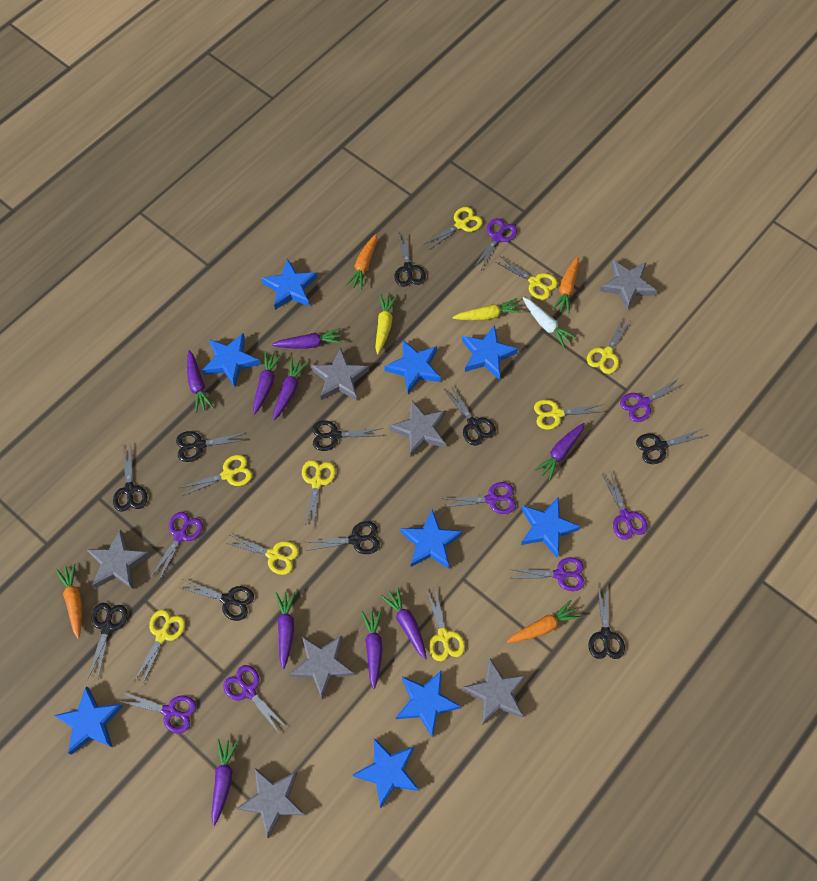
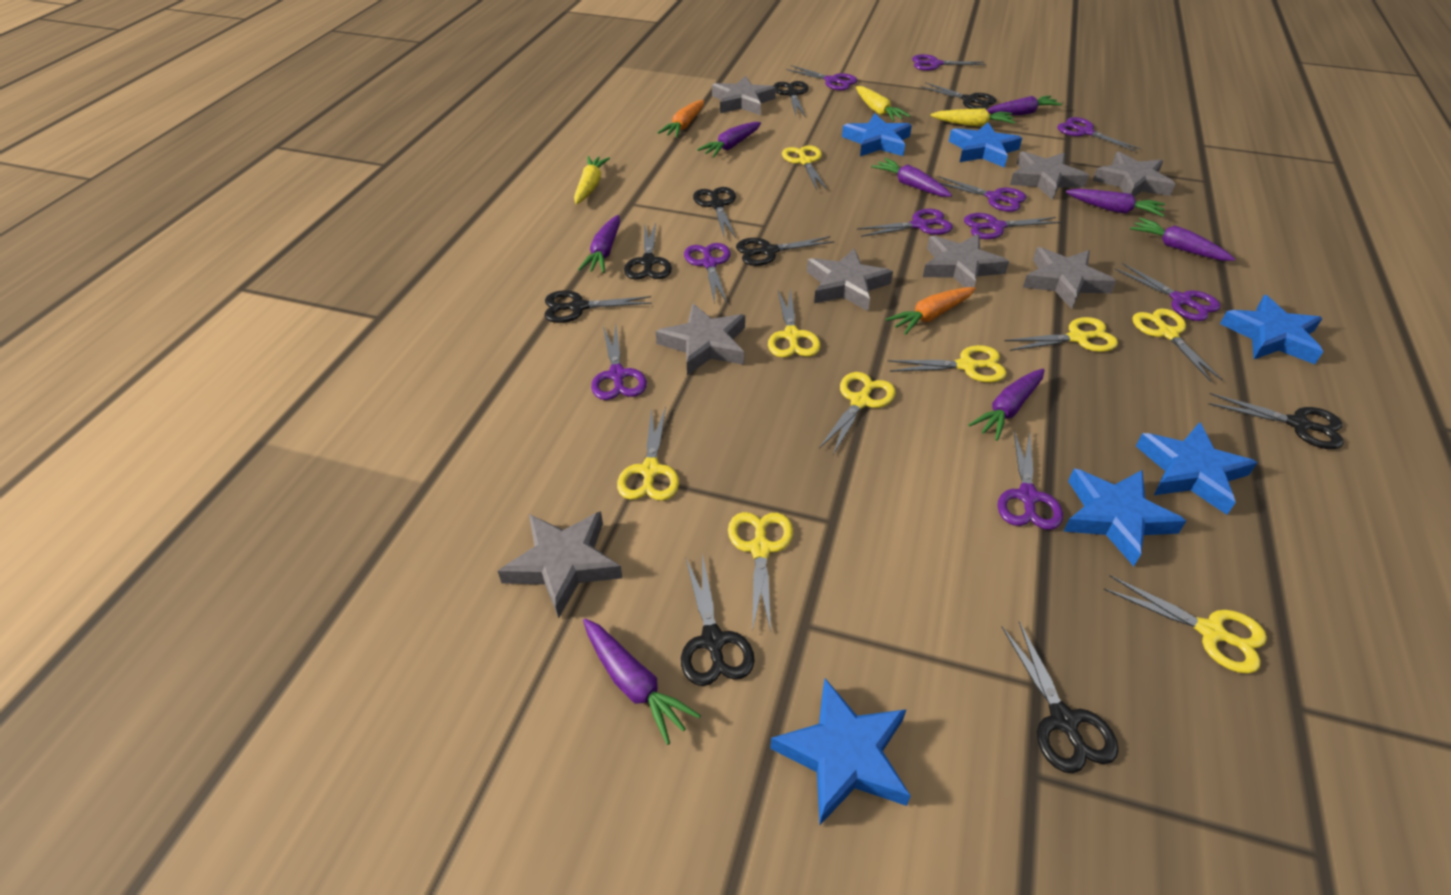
black scissors: [88,602,128,679] [113,445,147,512] [176,431,247,462] [181,579,254,621] [306,521,380,554] [312,420,383,451] [395,231,426,287] [445,385,496,446] [588,586,625,659] [636,428,705,464] = 10 -> [544,290,652,323] [624,223,672,280] [681,553,755,686] [693,187,736,238] [736,236,835,266] [773,81,809,116] [920,82,996,110] [1002,621,1119,773] [1208,393,1344,449] = 9
blue star: [54,686,123,755] [202,333,260,387] [261,259,317,310] [353,738,419,809] [384,340,441,394] [396,670,461,738] [401,509,462,569] [462,325,518,379] [521,497,581,558] = 9 -> [770,678,911,825] [842,113,912,156] [949,122,1022,168] [1063,469,1186,566] [1136,422,1258,515] [1220,295,1323,364] = 6
grey star: [86,529,150,590] [236,768,305,839] [289,635,355,699] [311,348,369,401] [389,400,446,458] [462,658,527,725] [600,260,657,310] = 7 -> [498,511,623,618] [656,303,745,375] [712,76,776,115] [807,249,893,311] [923,234,1009,294] [1010,151,1089,200] [1023,247,1116,309] [1093,152,1175,197] = 8
orange carrot: [56,563,82,639] [346,234,377,290] [507,600,581,643] [552,256,579,314] = 4 -> [658,100,704,138] [886,287,976,335] = 2
purple carrot: [187,350,214,413] [211,739,238,826] [253,351,282,415] [272,328,343,349] [273,357,308,420] [275,591,295,669] [361,610,383,689] [381,587,427,659] [535,423,585,480] = 9 -> [578,215,620,273] [583,619,701,745] [697,122,761,157] [871,158,952,197] [968,369,1045,441] [987,96,1062,115] [1066,189,1165,217] [1130,218,1235,261] = 8
purple scissors: [118,692,196,733] [150,512,203,582] [223,665,287,733] [443,482,516,514] [474,218,517,272] [509,557,585,591] [602,471,647,540] [620,378,684,422] = 8 -> [591,325,647,400] [684,243,730,304] [786,65,857,90] [857,209,953,237] [912,54,986,71] [938,176,1026,212] [964,213,1061,239] [997,431,1063,530] [1057,117,1141,152] [1115,263,1221,321] = 10
white carrot: [523,297,577,348] = 1 -> none = 0
yellow carrot: [375,294,397,354] [452,298,521,320] = 2 -> [574,156,610,204] [856,86,911,121] [930,108,1015,127] = 3

